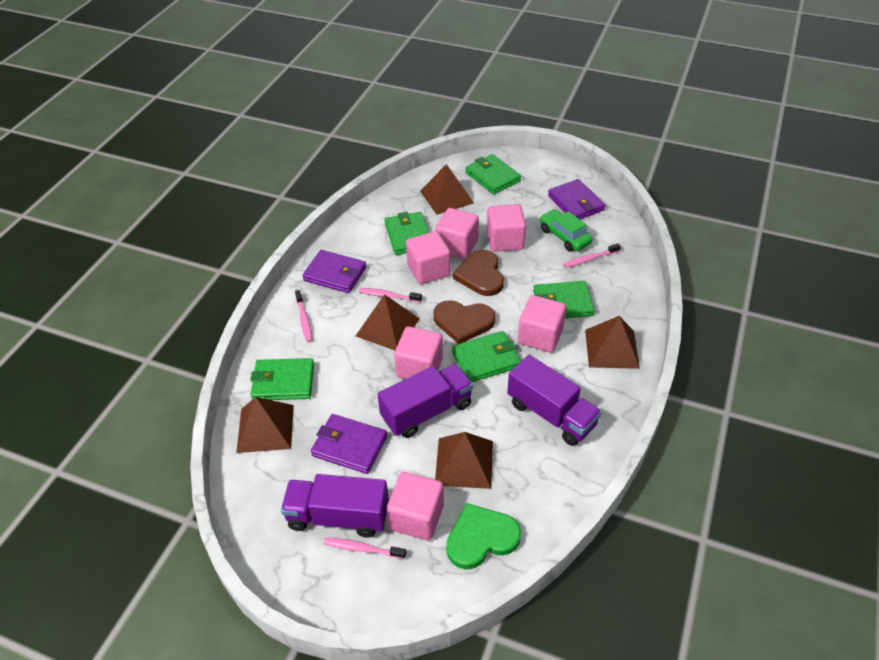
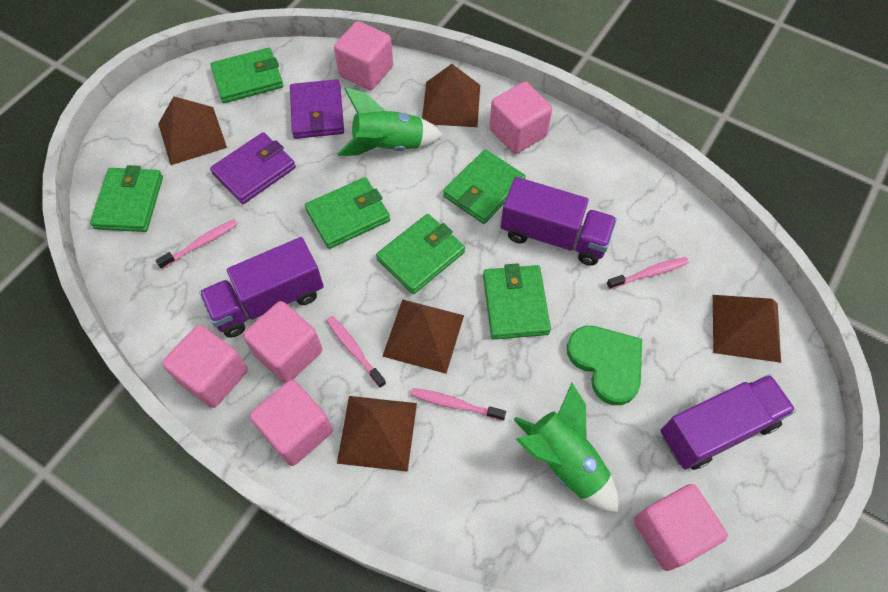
brown heart: [433,300,495,344] [453,250,504,296] = 2 -> none = 0
green car: [540,209,592,252] = 1 -> none = 0
green rocket: none = 0 -> [338,88,443,156] [513,383,618,513] = 2
green wallet: [250,358,314,400] [385,212,429,255] [452,331,521,382] [465,154,521,194] [533,281,595,318] = 5 -> [90,165,163,232] [210,48,283,103] [305,177,390,249] [376,214,465,294] [443,149,526,224] [483,263,551,340] = 6
purple wallet: [302,250,366,293] [311,414,387,474] [548,179,605,219] = 3 -> [210,132,296,204] [290,79,344,139] = 2

